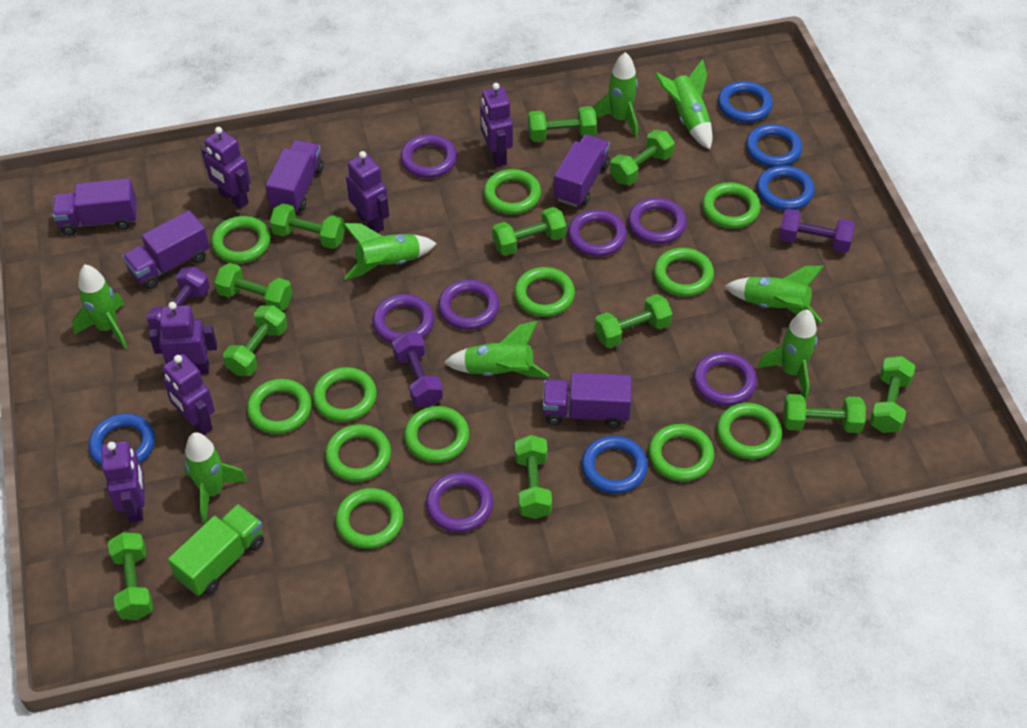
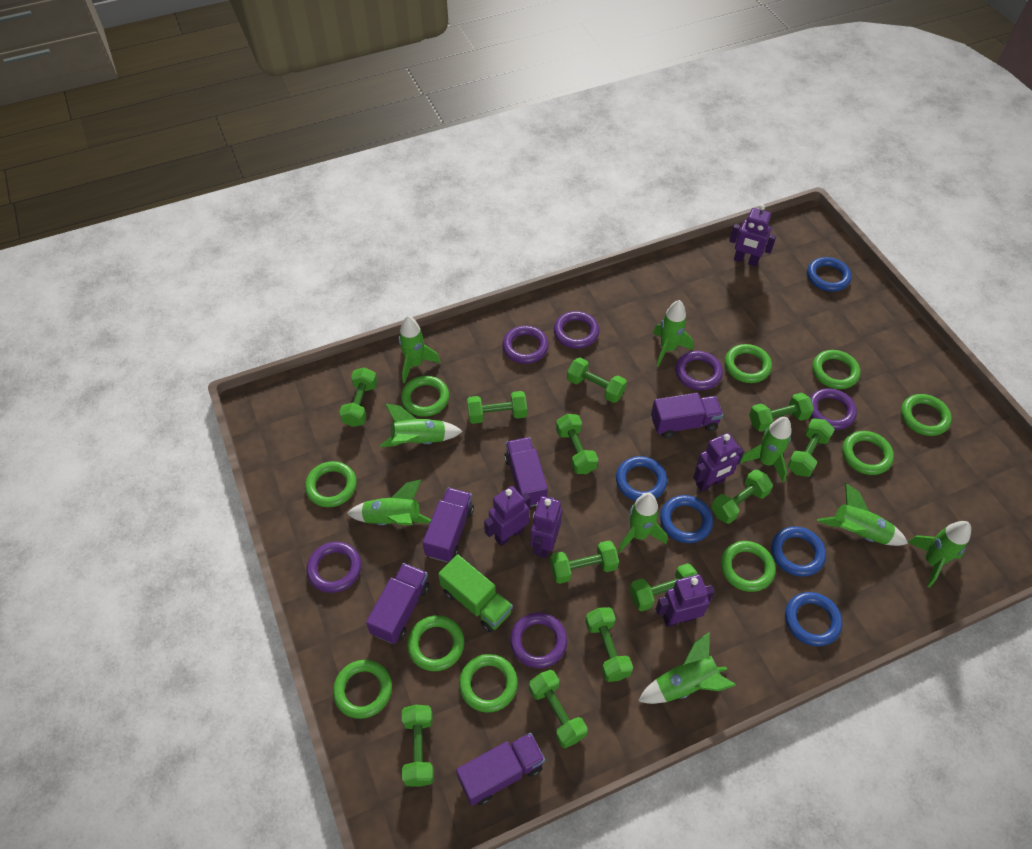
green dumbbell: [108,532,153,620] [214,263,292,311] [223,305,287,376] [270,203,345,249] [492,207,567,256] [515,435,552,519] [528,106,597,142] [594,294,672,348] [610,130,675,185] [783,394,866,433] [870,356,915,433] = 11 -> [339,367,377,427] [402,705,434,787] [467,391,527,424] [529,670,588,748] [550,541,619,584] [556,414,598,474] [567,357,627,403] [585,607,633,682] [630,563,698,611] [711,469,773,524] [749,393,814,432] [787,419,835,477] = 12
green ring: [211,216,271,263] [247,379,312,434] [312,367,377,422] [325,424,391,482] [335,488,403,549] [404,406,470,463] [483,169,541,214] [514,267,575,317] [648,424,715,481] [654,248,714,297] [702,182,760,228] [717,403,782,459] = 12 -> [305,461,357,507] [333,660,392,719] [401,376,449,417] [407,615,464,671] [459,654,518,712] [721,541,776,592] [725,344,772,383] [812,350,861,389] [842,431,894,475] [901,394,952,436] = 10
green rocket: [72,265,127,348] [184,432,248,523] [343,223,437,279] [444,321,549,377] [593,52,638,138] [655,59,712,150] [724,266,824,323] [758,309,817,399] = 8 -> [347,479,431,525] [380,403,463,447] [399,316,441,383] [618,493,667,553] [638,632,736,704] [653,300,693,367] [740,417,791,482] [817,483,908,546] [908,521,971,588] = 9
purple dumbbell: [147,267,210,332] [392,332,443,407] [779,209,854,253] = 3 -> none = 0
purple ring: [372,294,434,344] [400,134,457,178] [426,472,493,532] [438,279,499,330] [568,209,627,257] [628,197,687,244] [693,352,757,406] = 7 -> [307,542,361,593] [502,326,549,364] [510,612,567,668] [554,311,599,349] [675,351,723,390] [810,388,857,430] = 6
purple robot: [101,441,145,523] [149,302,217,375] [162,354,215,435] [201,127,251,209] [346,151,389,233] [480,83,513,167] = 6 -> [484,486,531,546] [530,496,562,558] [656,574,715,627] [693,433,744,491] [729,205,777,267] = 5

